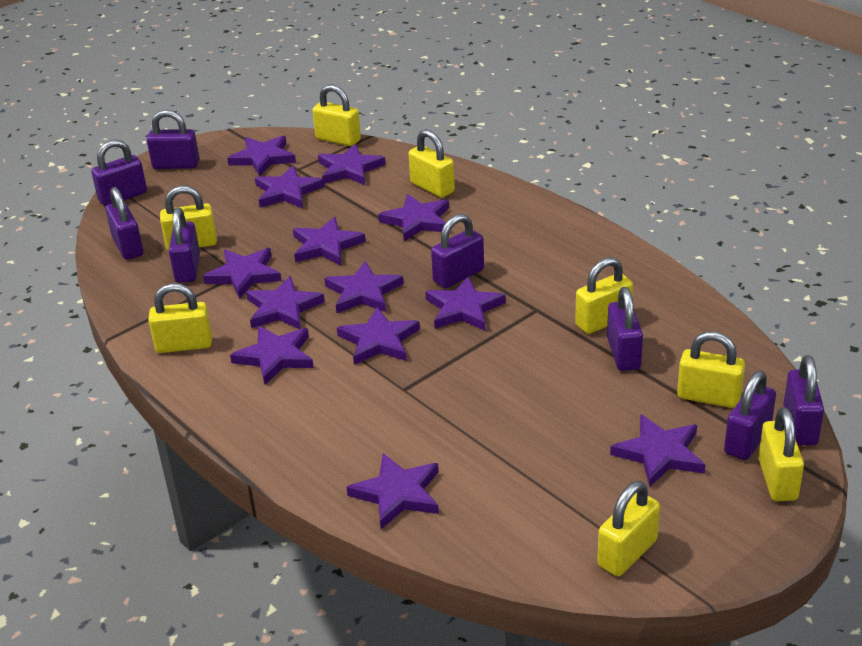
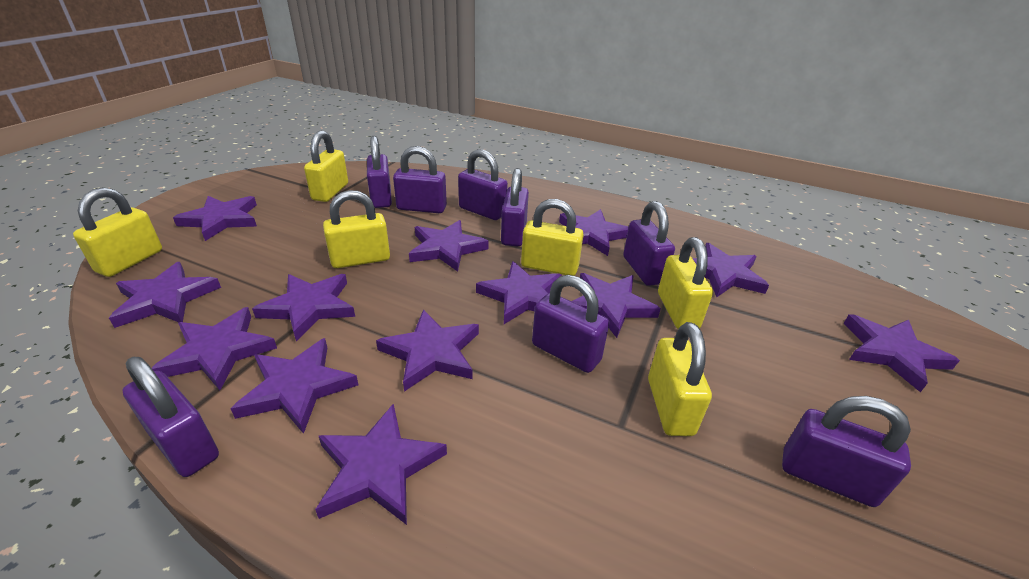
yellow padlock: [148,283,212,353] [160,186,217,251] [312,85,361,146] [408,129,455,198] [575,257,633,334] [597,481,660,576] [677,332,745,408] [758,407,804,501] = 8 -> [73,187,162,277] [304,130,348,202] [323,190,390,268] [521,199,584,276] [648,322,712,436] [658,237,713,329] = 6

